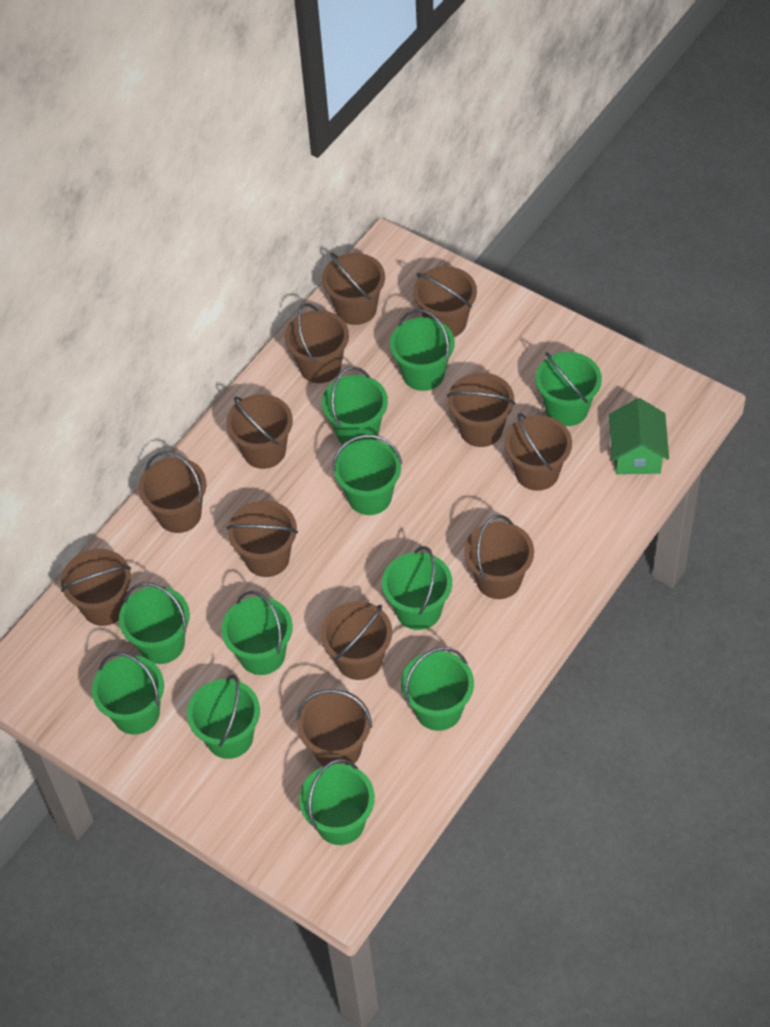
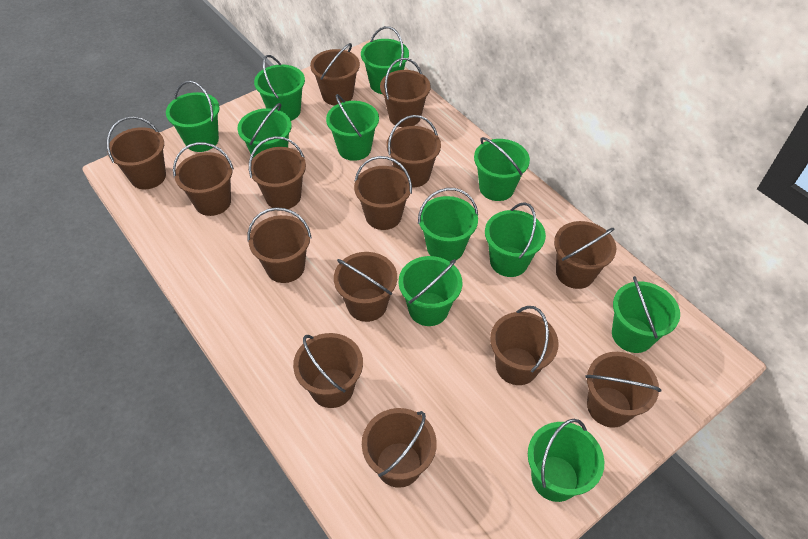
brown bucket: [61,549,131,626] [139,451,206,533] [226,394,293,469] [227,500,298,577] [285,303,349,383] [296,689,372,766] [321,601,392,680] [322,253,385,325] [413,266,477,337] [447,372,515,447] [464,515,534,599] [505,413,572,491] = 12 -> [107,116,166,189] [173,142,234,216] [247,207,312,283] [249,136,306,209] [293,333,363,408] [310,43,360,105] [334,252,397,322] [354,156,412,230] [362,408,437,488] [380,58,431,127] [386,115,441,187] [490,306,559,385] [554,221,616,289] [585,352,661,428] = 14
green house: [609,398,669,474] = 1 -> none = 0

